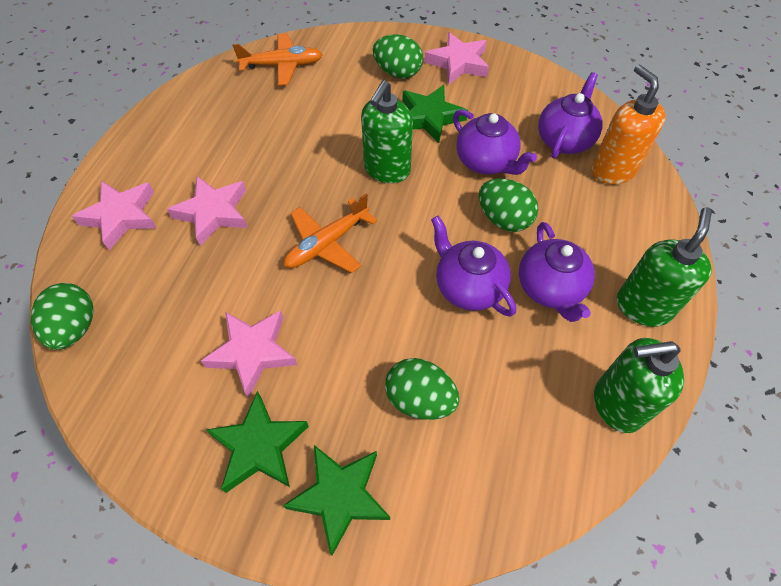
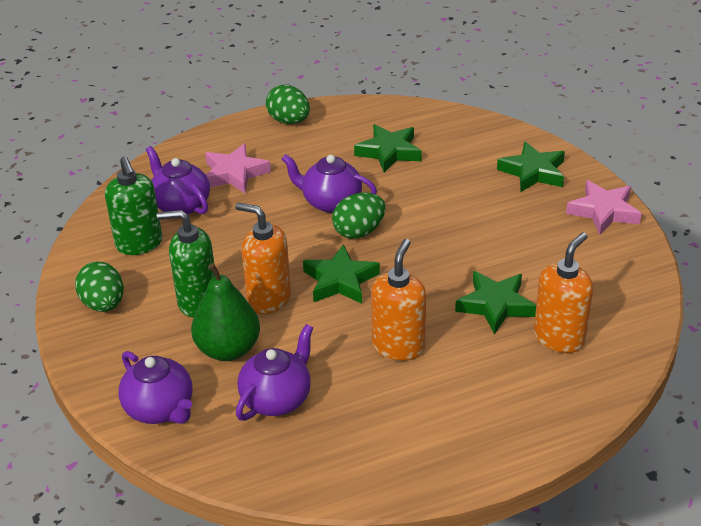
green egg: [31,283,94,350] [373,34,423,79] [385,358,460,420] [479,179,538,232] = 4 -> [75,262,124,312] [266,85,310,124] [332,192,385,239] = 3
green pear: none = 0 -> [191,263,260,361] = 1
green soap dispenser: [361,80,413,183] [594,338,684,433] [617,207,712,327] = 3 -> [105,156,162,255] [157,210,215,317] = 2
green star: [206,391,309,493] [283,445,390,556] [403,85,468,143] = 3 -> [303,244,380,304] [354,124,422,172] [455,271,536,335] [497,141,565,192] = 4
orange plane: [232,33,323,85] [284,193,377,273] = 2 -> none = 0
orange soap dispenser: [592,65,665,185] = 1 -> [235,202,291,314] [371,239,426,361] [534,232,593,353] = 3
pink star: [72,181,157,250] [167,176,248,246] [201,310,297,398] [425,32,489,84] = 4 -> [205,143,271,194] [566,180,642,235] = 2

